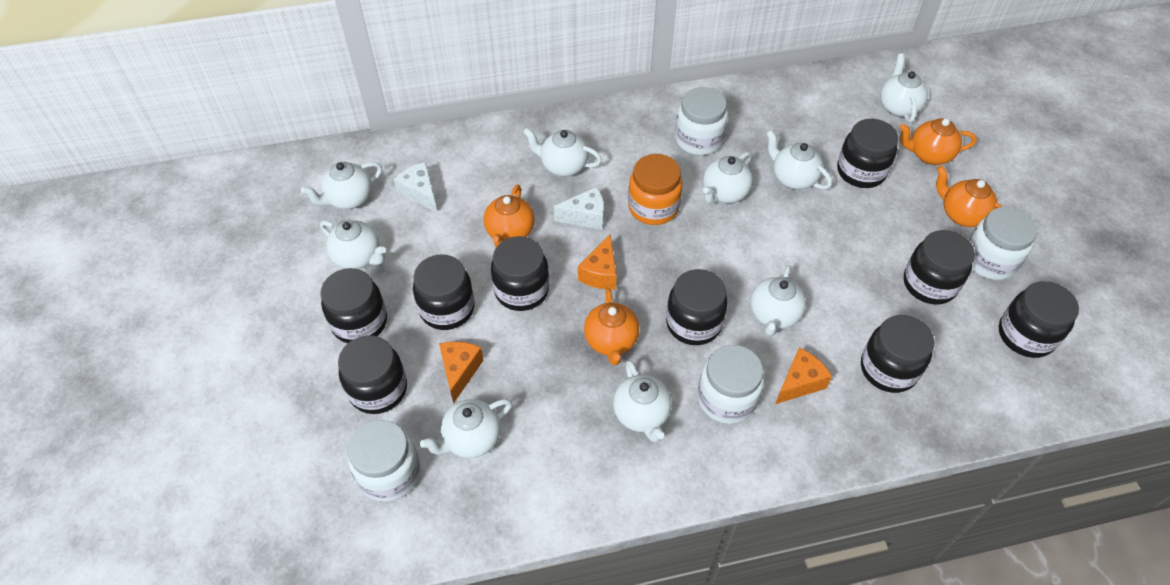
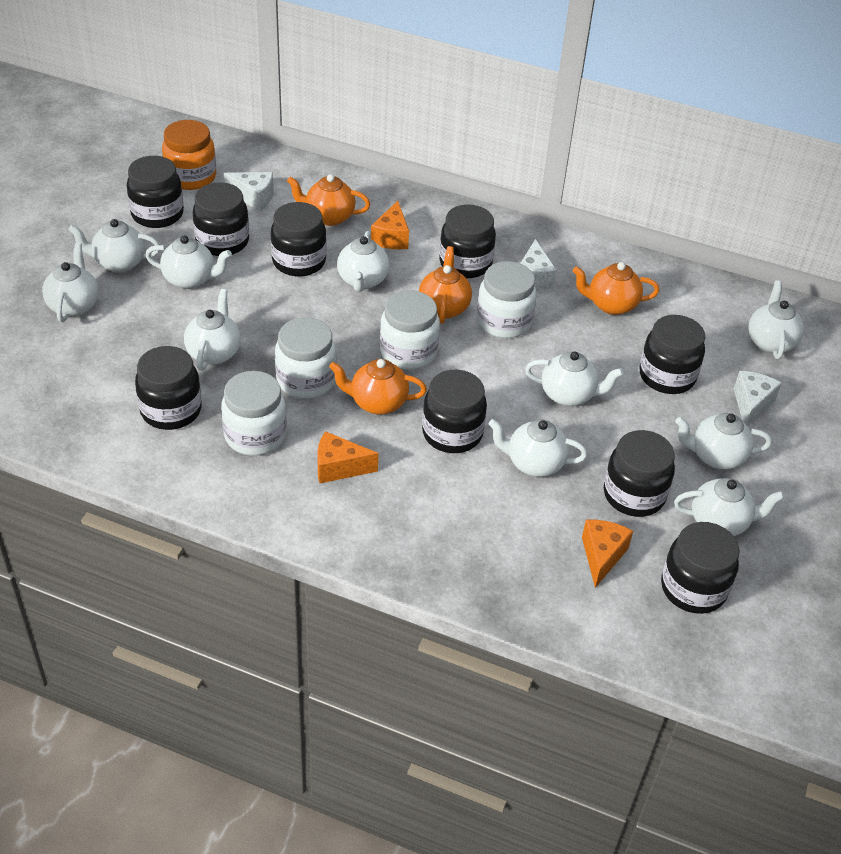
white cheese: [394,162,437,212] [554,187,604,230] = 2 -> [224,172,274,211] [520,239,557,290] [734,371,782,426] = 3
white teapot: [301,162,382,209] [320,220,386,269] [420,399,512,458] [523,128,602,176] [613,360,672,442] [703,152,753,204] [750,265,806,336] [766,130,832,190] [880,54,928,123] = 9 -> [42,243,99,322] [68,219,160,273] [145,235,232,289] [184,289,241,371] [337,231,389,292] [489,419,588,477] [525,351,624,406] [674,478,785,536] [675,413,772,469] [748,281,804,359] = 10

